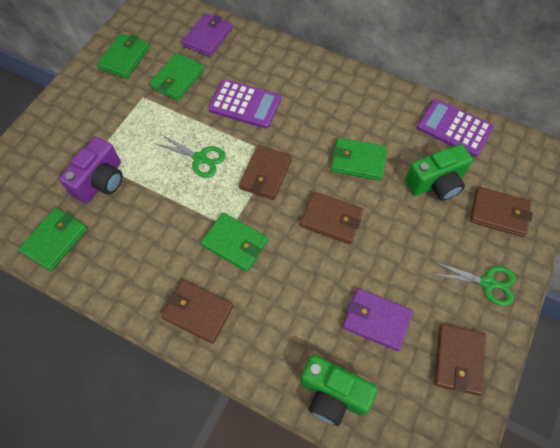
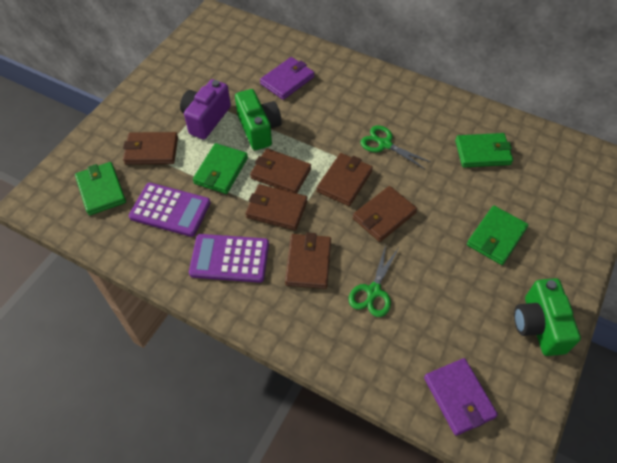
brown wallet: [161,280,233,344] [239,145,292,200] [300,192,364,244] [434,324,486,396] [470,187,533,237] = 5 -> [123,132,178,165] [245,184,307,230] [250,148,311,193] [285,233,331,289] [317,153,373,206] [353,186,417,242] = 6
green wallet: [18,208,88,271] [97,33,150,79] [149,53,204,101] [201,212,269,272] [331,138,387,181] = 5 -> [75,162,126,216] [193,143,248,194] [455,133,513,167] [467,206,528,265] = 4

